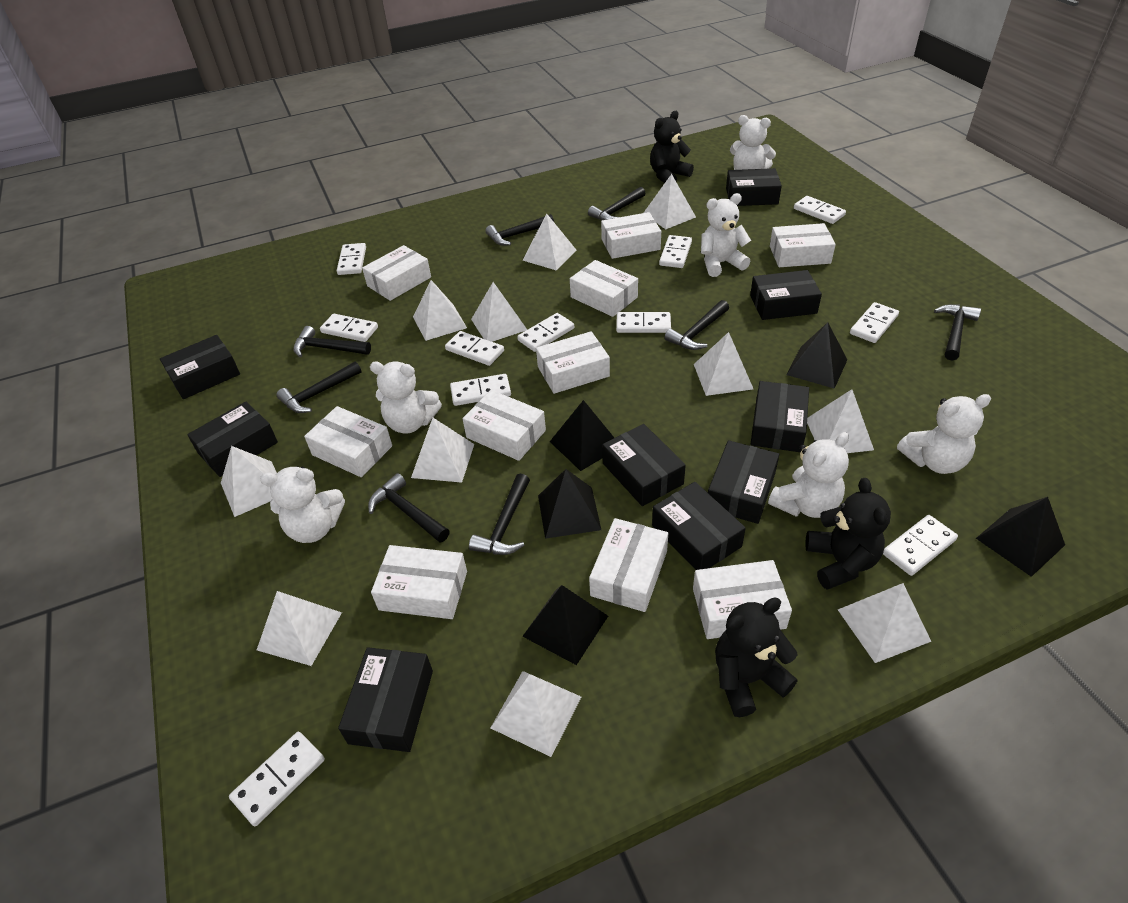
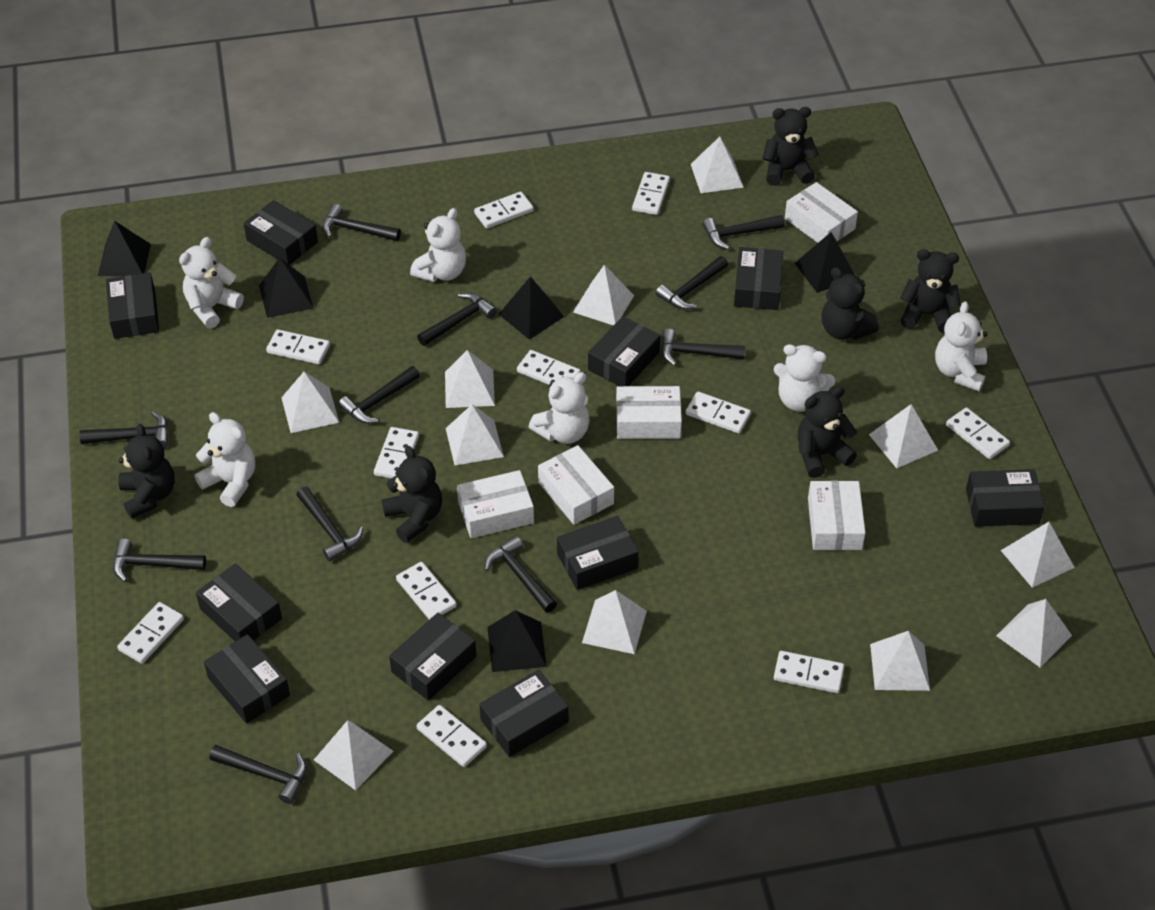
black box: [160,335,240,399] [187,402,278,477] [338,647,433,752] [602,424,686,506] [652,482,746,570] [708,440,779,524] [726,168,782,206] [750,270,822,320] [751,381,809,452] = 9 -> [106,273,159,339] [196,563,282,641] [204,634,290,724] [244,200,318,265] [389,613,476,701] [479,670,569,757] [557,516,639,590] [588,316,660,386] [734,247,783,310] [966,469,1045,527] = 10
black hammer: [276,361,361,413] [293,326,371,357] [368,473,450,543] [469,474,530,555] [486,214,554,246] [588,187,646,221] [664,300,729,350] [934,304,981,361] = 8 -> [79,411,168,449] [113,539,206,582] [209,745,307,804] [297,487,363,562] [322,204,401,241] [338,366,420,424] [417,293,497,346] [485,536,557,613] [655,256,728,310] [661,329,745,366] [702,215,785,249] = 11
black teddy bear: [650,111,694,183] [715,598,797,717] [805,478,891,590] = 3 -> [118,424,175,519] [382,446,442,543] [762,107,818,186] [798,386,857,478] [821,267,879,340] [900,249,961,333] = 6
white box: [304,406,392,477] [362,245,431,301] [371,545,467,619] [463,390,546,461] [536,331,610,394] [570,260,638,317] [589,518,668,612] [601,212,661,259] [693,560,792,639] [770,223,836,267] = 10 -> [457,470,534,538] [538,445,614,525] [616,386,682,439] [785,182,858,243] [808,481,865,550] = 5

